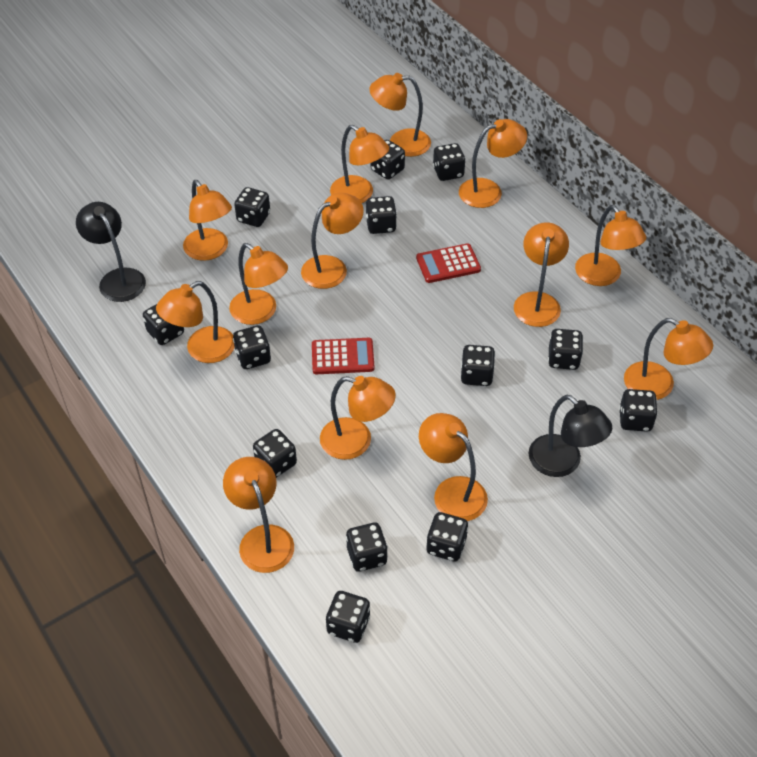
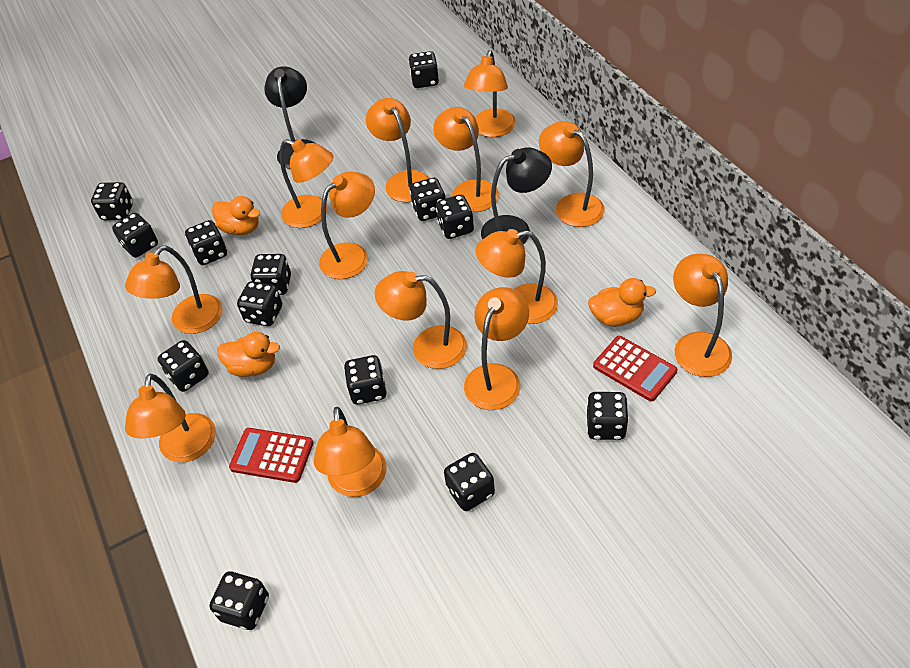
orange duck: none = 0 -> [212,196,260,235] [217,332,280,377] [588,278,656,327] = 3

